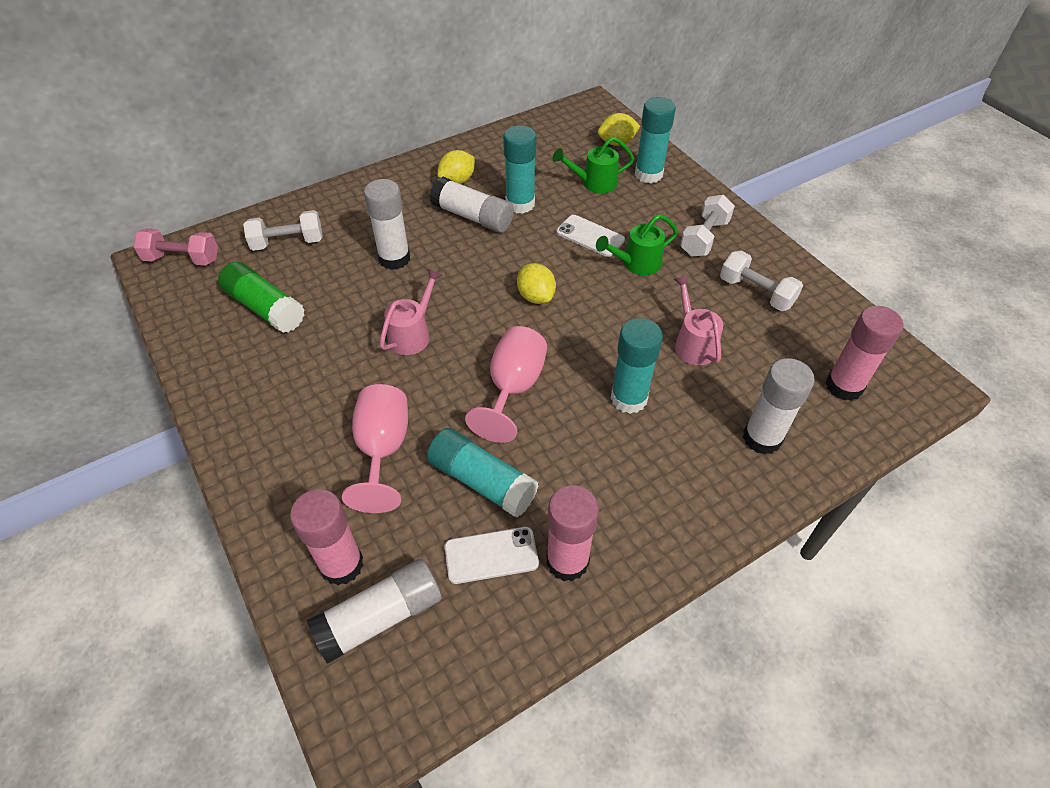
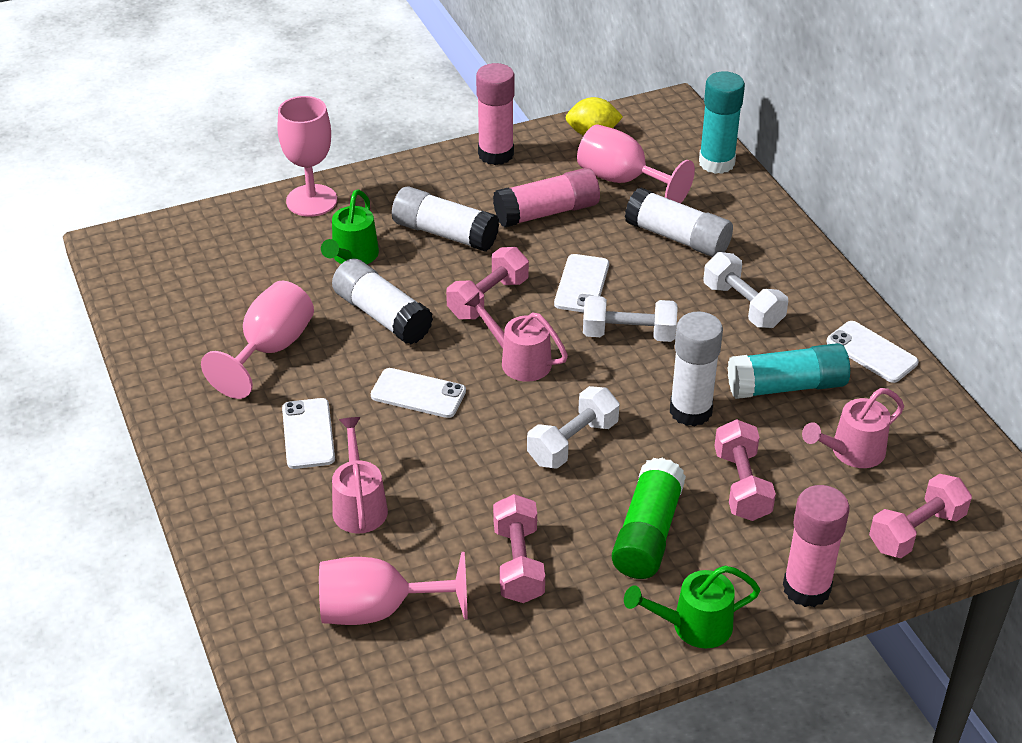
pink dumbbell: [133,228,218,266] = 1 -> [446,247,529,320] [493,494,545,603] [714,419,776,521] [869,474,972,558] = 4
pink goblet: [342,384,408,513] [465,326,547,443] = 2 -> [201,281,314,399] [278,96,337,217] [319,552,468,625] [577,124,695,203] = 4
pink watering can: [379,269,442,355] [674,275,723,365] = 2 -> [332,417,388,534] [464,292,568,382] [802,388,904,468] = 3
turquoise glue stick: [427,428,538,518] [503,125,537,214] [611,318,663,414] [635,97,676,183] = 4 -> [699,71,745,174] [728,343,850,399] = 2
white phone: [445,527,539,584] [557,215,625,257] = 2 -> [282,398,335,469] [371,368,466,418] [554,254,609,312] [827,321,919,383] = 4
yellow lemon: [437,150,475,184] [517,263,556,304] [598,113,640,146] = 3 -> [566,97,623,136] = 1

